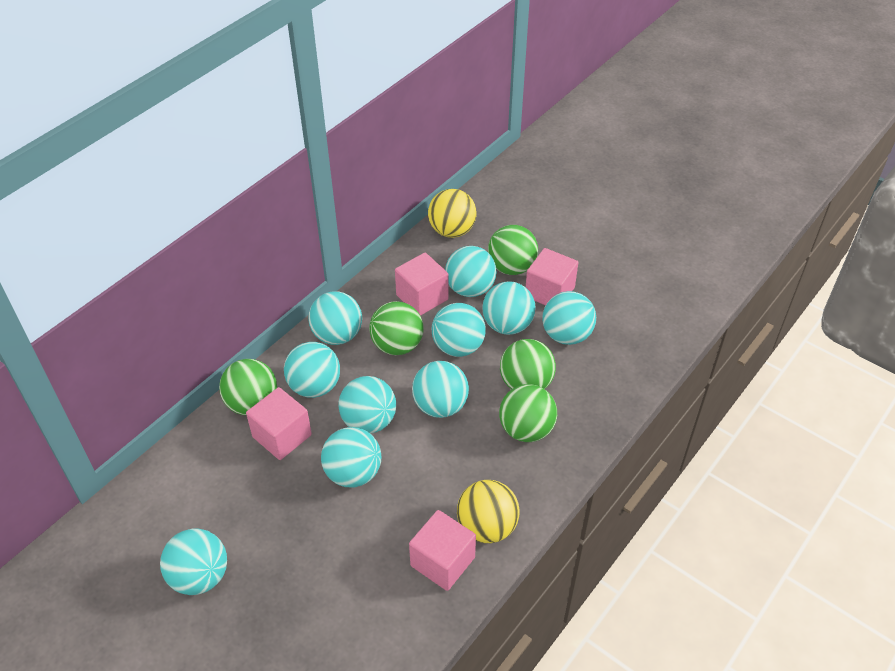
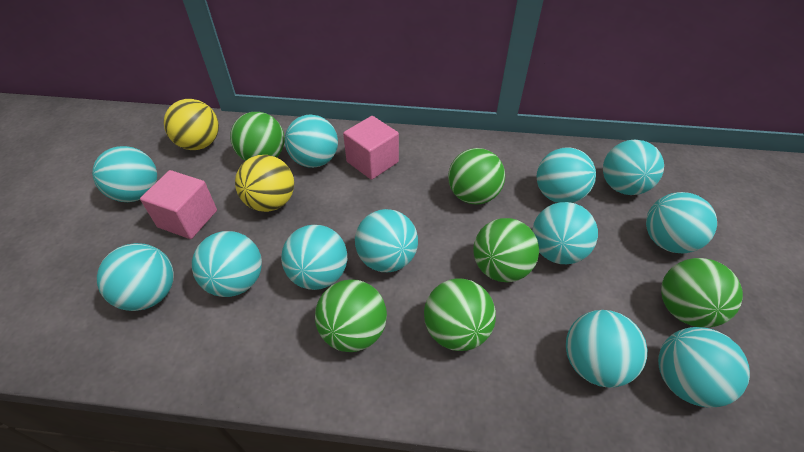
green ball: [219,359,277,415] [369,301,424,355] [488,225,538,275] [499,384,557,442] [500,339,556,389] = 5 -> [230,112,285,161] [315,279,387,352] [424,279,496,351] [448,148,505,205] [473,218,539,282] [661,258,743,327] = 6
pink cube: [246,387,312,460] [395,253,449,316] [409,510,476,591] [526,248,578,305] = 4 -> [140,170,217,239] [343,116,399,180] = 2
turquoise ball: [160,529,227,595] [284,342,340,398] [308,291,362,345] [321,427,381,487] [339,376,396,434] [412,361,469,418] [432,303,486,357] [445,246,496,297] [482,282,536,335] [542,291,596,345] = 10 -> [92,146,157,202] [97,243,174,311] [192,231,262,297] [281,225,347,290] [285,114,338,168] [355,209,418,272] [532,202,598,264] [537,147,596,203] [566,310,647,388] [603,140,664,195] [646,192,717,253] [658,327,750,408] = 12

